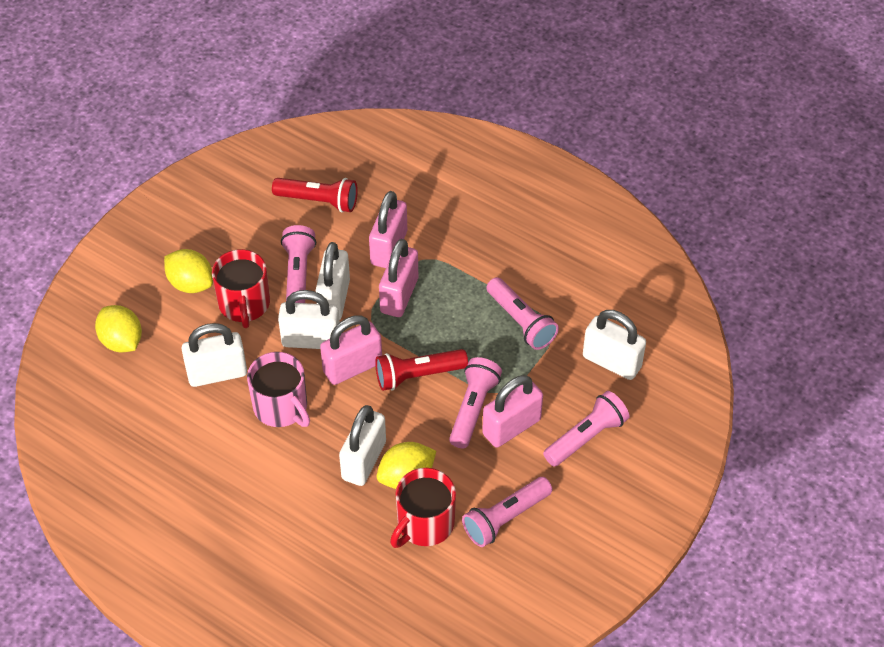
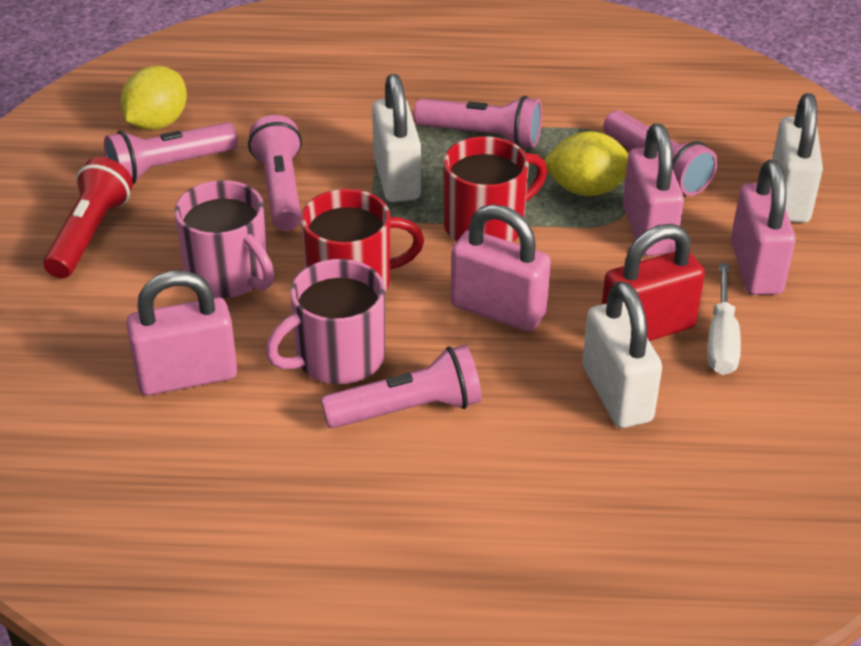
pink mug: [247,352,310,427] = 1 -> [174,180,275,298] [265,259,385,384] = 2
red flashlight: [272,178,358,213] [375,349,468,391] = 2 -> [43,157,133,278] = 1
red padlock: none = 0 -> [602,224,705,341] = 1
white padlock: [181,323,247,387] [278,290,340,349] [315,242,350,320] [339,405,386,486] [583,310,646,380] = 5 -> [372,74,421,202] [582,281,662,428] [772,93,823,223] = 3
white screwdriver: none = 0 -> [707,263,741,375] = 1
yellow lemon: [95,305,142,352] [164,249,213,293] [377,442,436,489] = 3 -> [120,66,187,130] [545,131,629,196] = 2

